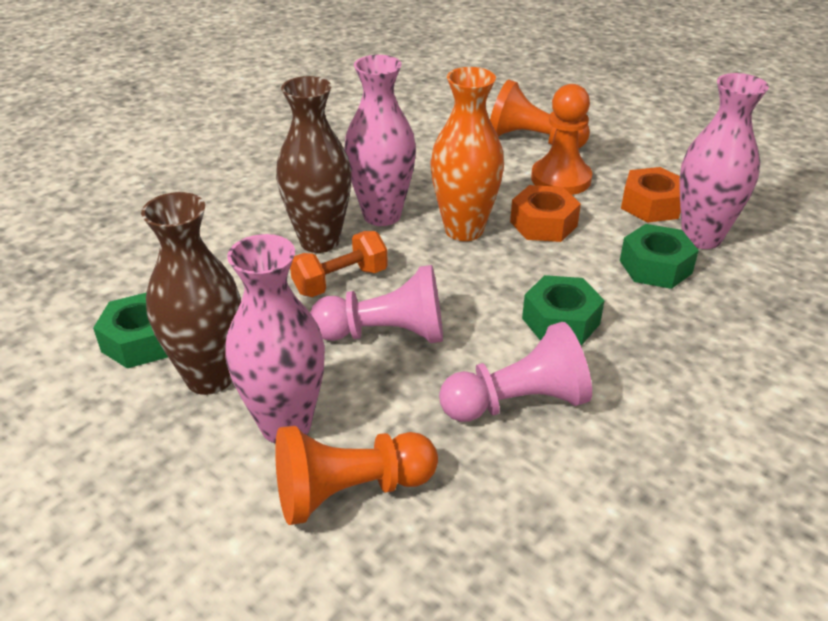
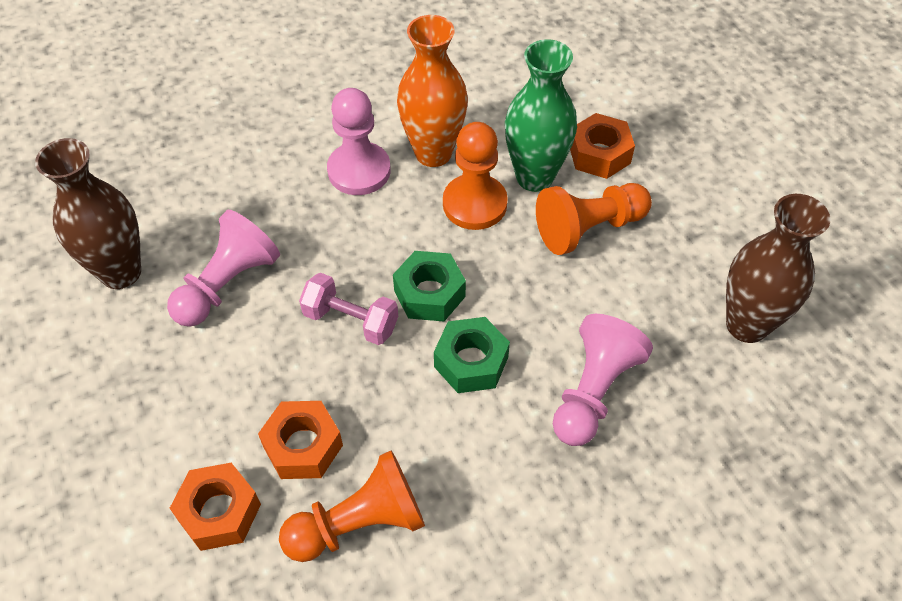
green nut: [93,292,168,368] [522,275,605,345] [620,224,699,289] = 3 -> [393,251,466,321] [434,317,510,393] = 2
green vase: none = 0 -> [505,39,577,192] = 1
orange dumbbell: [290,231,388,297] = 1 -> none = 0
orange nut: [510,185,581,242] [621,167,681,223] = 2 -> [170,463,261,551] [258,401,343,479] [570,113,635,179] = 3
pink dumbbell: none = 0 -> [299,273,398,345] = 1
pink pawn: [310,265,443,343] [439,322,592,422] = 2 -> [167,210,280,327] [327,88,391,195] [553,314,653,446] = 3
pink vase: [225,234,325,444] [344,55,416,226] [679,73,769,249] = 3 -> none = 0

